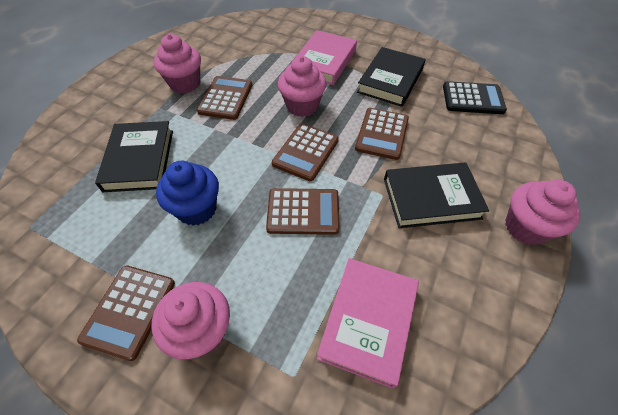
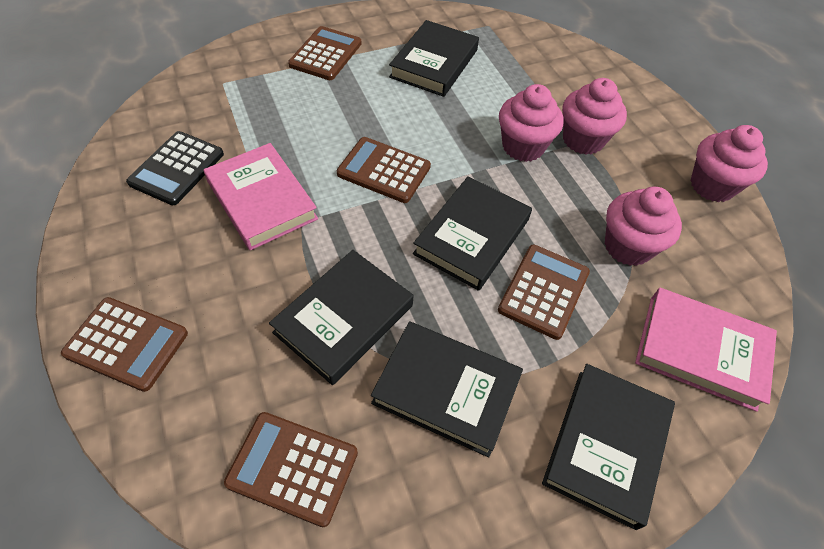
black book: [95,121,173,192] [357,47,425,107] [384,163,489,228] = 3 -> [269,250,413,385] [371,321,523,457] [389,20,479,97] [413,176,532,291] [542,364,675,530] = 5
blue cupcake: [156,161,219,226] = 1 -> none = 0

